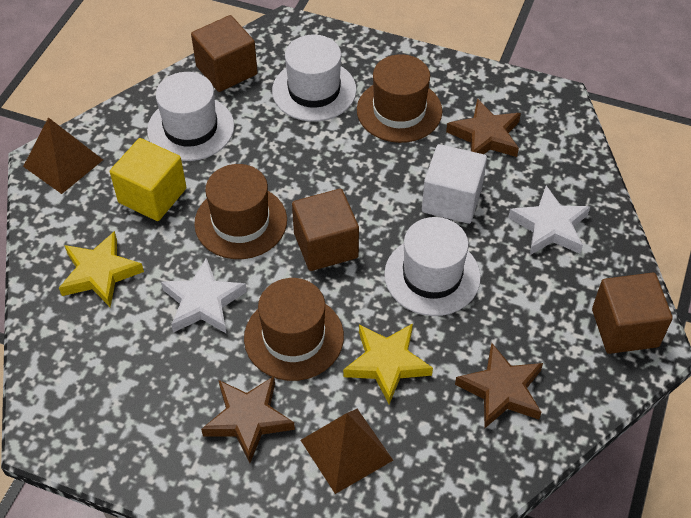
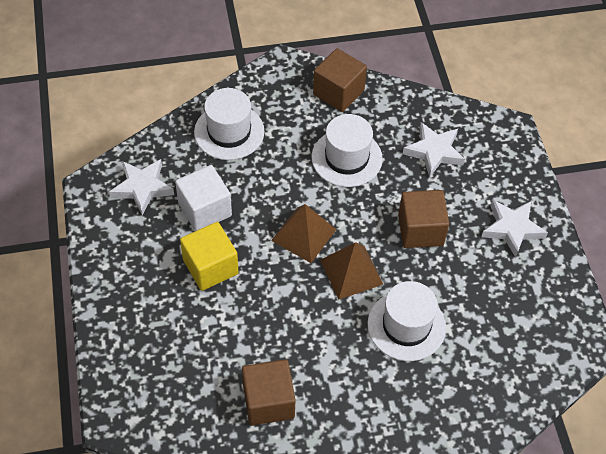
brown hat: [194,164,287,259] [244,278,344,381] [357,54,442,143] = 3 -> none = 0
brown star: [201,376,295,463] [446,98,521,157] [455,343,543,428] = 3 -> none = 0
white star: [161,258,247,333] [508,186,590,255] = 2 -> [109,159,174,216] [403,122,465,178] [482,200,548,258] = 3
yellow star: [59,231,144,307] [343,323,433,404] = 2 -> none = 0

